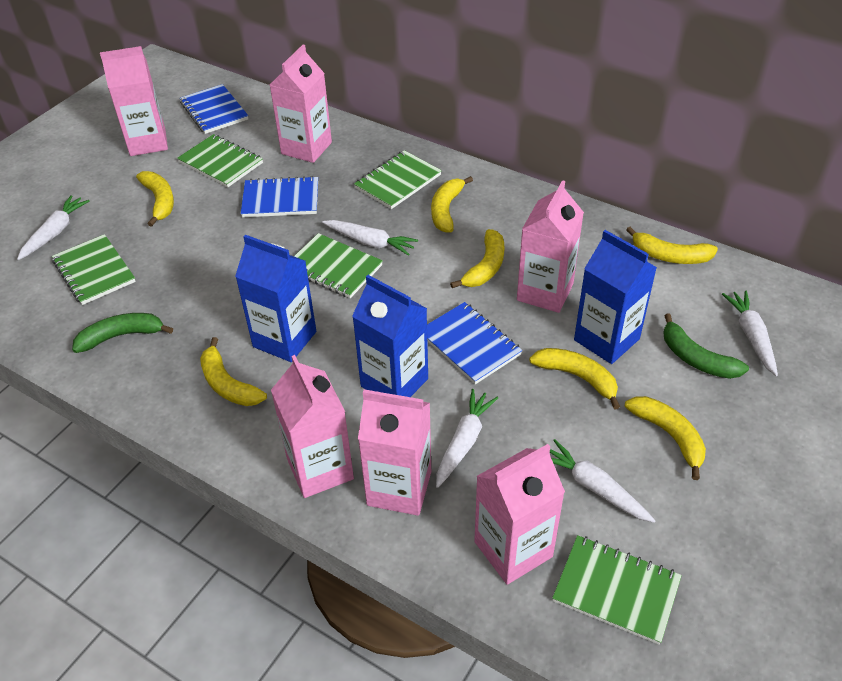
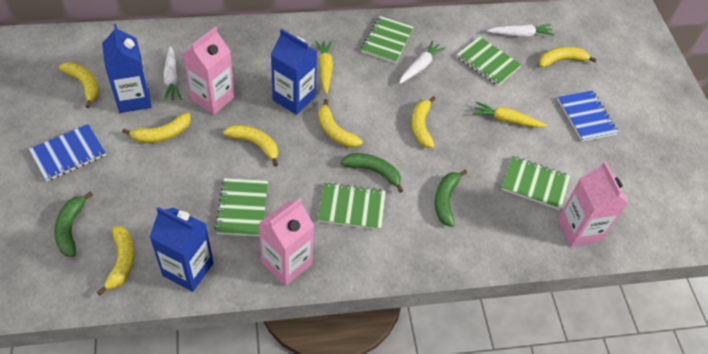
blue notebook: [180,84,248,134] [240,176,318,217] [427,302,522,384] = 3 -> [29,124,106,181] [557,90,618,141] = 2
green banana: [72,313,173,353] [663,313,749,379] = 2 -> [54,191,93,257] [341,153,403,193] [435,170,467,227] = 3
pink carton: [100,46,168,156] [270,45,332,163] [271,355,354,498] [358,389,431,516] [474,444,565,585] [517,180,584,313] = 6 -> [183,27,235,115] [258,199,314,286] [558,161,628,247] = 3
white carrot: [17,195,90,260] [322,220,418,256] [436,389,498,488] [550,439,656,523] [722,290,778,376] = 5 -> [163,46,182,101] [399,41,446,84] [487,24,554,37] = 3
yellow carrot: none = 0 -> [315,41,333,94] [473,102,547,128] = 2

